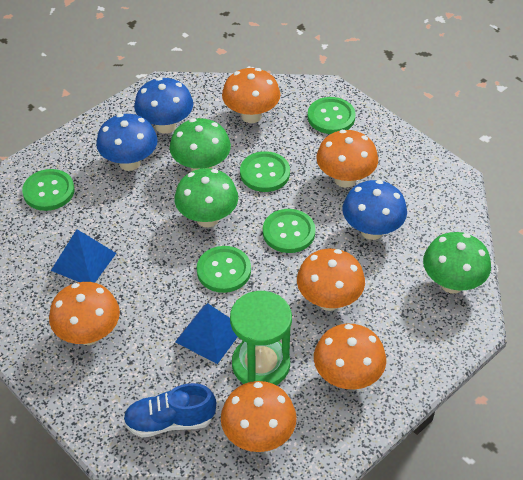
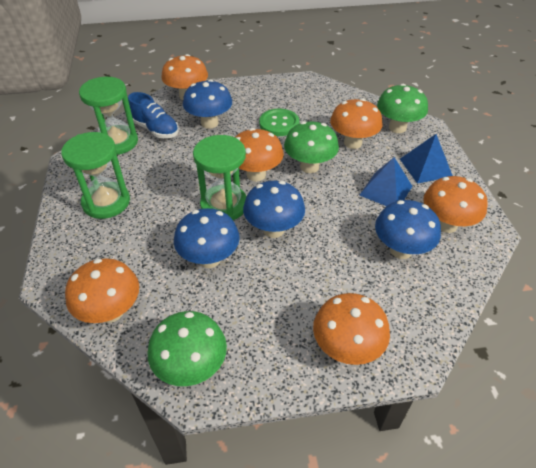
blue mushroom: [96,114,158,171] [134,77,193,134] [342,180,407,240] = 3 -> [174,208,240,268] [183,79,232,129] [243,181,305,238] [375,200,441,259] = 4
green button: [22,169,74,211] [197,246,251,293] [240,151,290,192] [263,209,315,253] [307,97,355,134] = 5 -> [259,109,300,136] = 1
green hourglass: [230,291,292,385] = 1 -> [61,132,130,219] [79,77,138,155] [193,135,247,220] = 3

